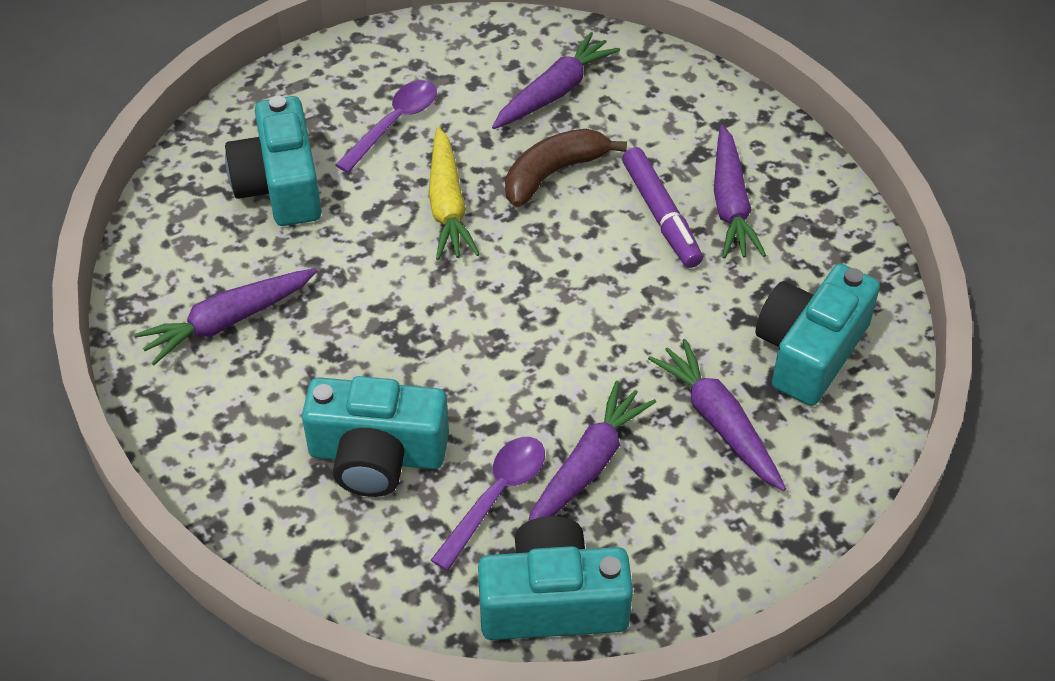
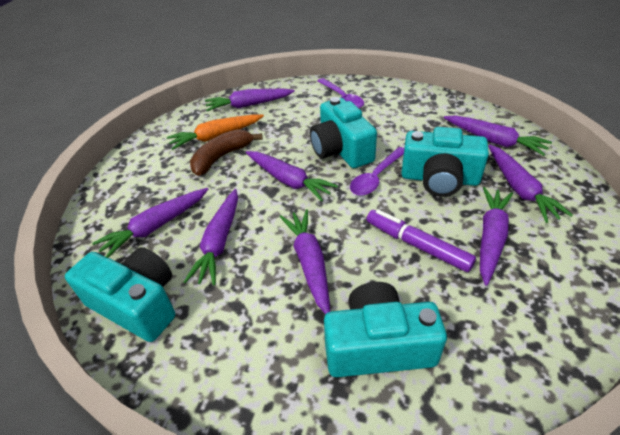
orange carrot: none = 0 -> [167,115,264,150] = 1
purple carrot: [134,268,317,365] [492,32,620,129] [528,381,656,521] [648,339,786,491] [714,125,766,258] = 5 -> [92,188,208,258] [184,189,238,285] [205,89,295,111] [246,151,338,202] [280,209,330,314] [444,115,552,156] [480,187,513,286] [488,145,573,223] = 8
yellow carrot: [429,126,480,260] = 1 -> none = 0

